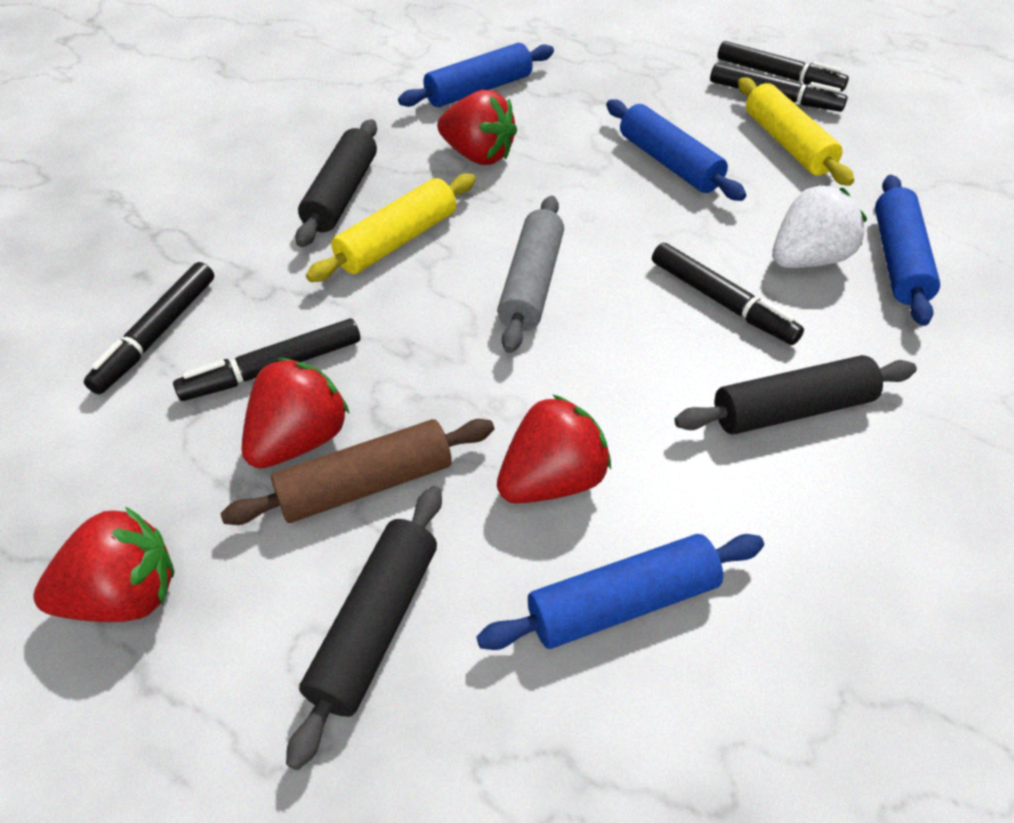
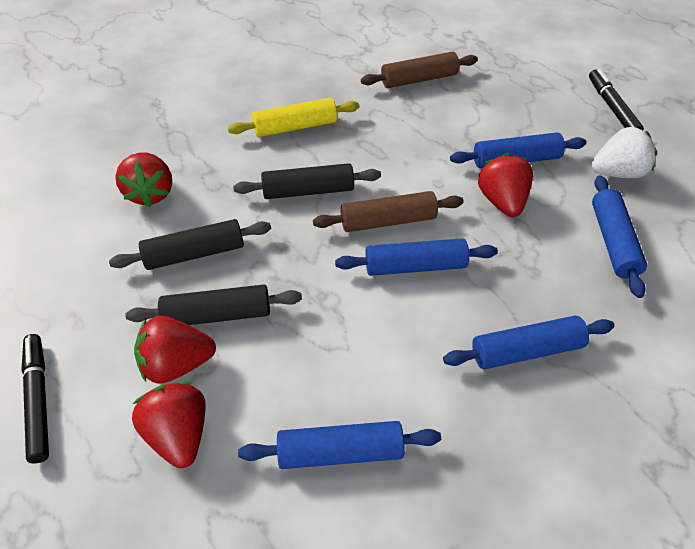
black marker: [84,262,214,394] [173,319,360,401] [652,243,804,345] [710,63,848,112] [718,41,849,92] = 5 -> [21,334,49,464] [589,69,644,130] = 2
blue rolling pin: [398,43,554,107] [476,534,764,650] [606,99,746,201] [875,175,940,326] = 4 -> [238,421,441,469] [335,238,498,276] [443,316,615,369] [450,132,587,168] [592,175,647,298] = 5
brown rolling pin: [220,419,494,525] = 1 -> [313,191,464,232] [361,52,478,88] = 2
grey rolling pin: [497,196,564,353] = 1 -> none = 0
yellow rolling pin: [306,173,476,282] [738,77,854,186] = 2 -> [228,98,359,137] = 1

